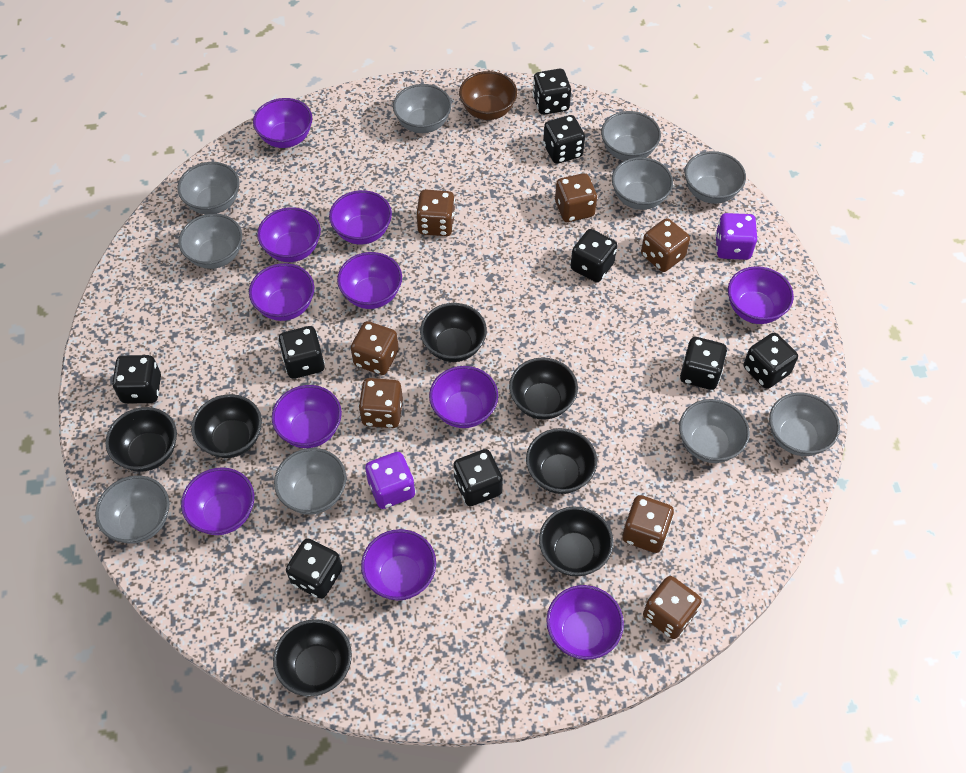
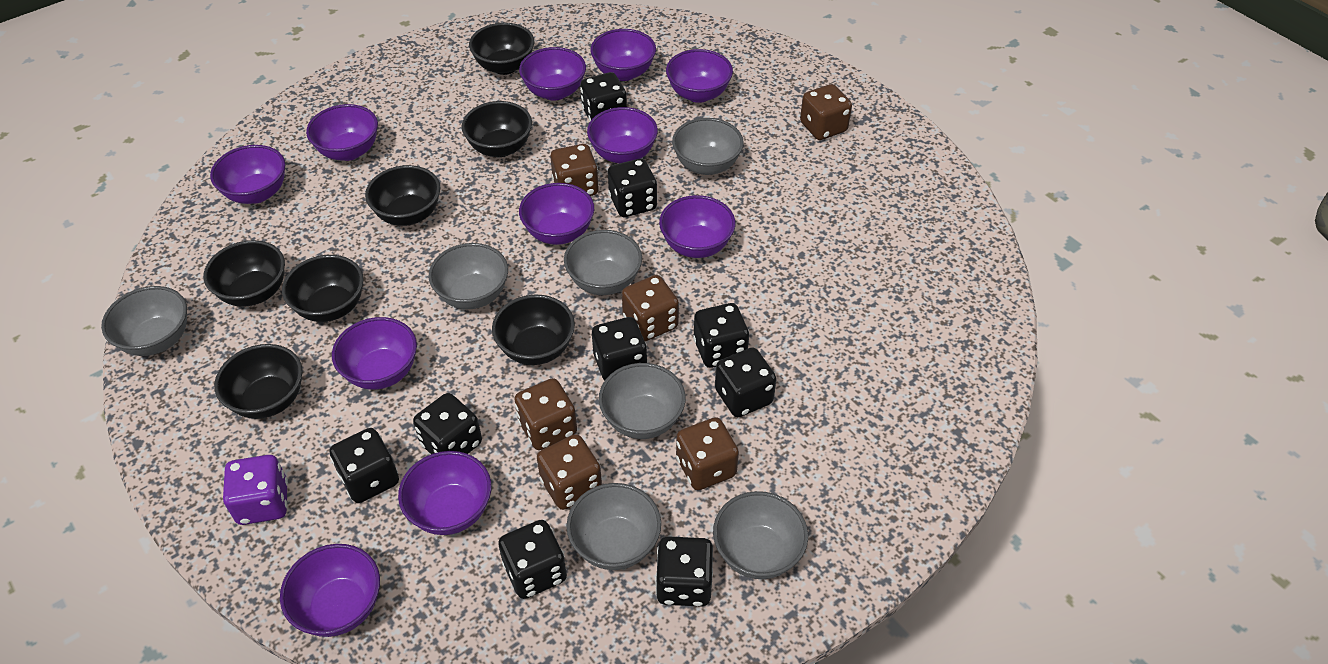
brown bowl: [459,71,517,120] = 1 -> none = 0
brown dice: [351,321,399,375] [358,378,403,428] [416,190,455,236] [555,173,597,222] [622,495,674,553] [641,218,690,272] [643,576,702,639] = 7 -> [514,378,577,450] [537,434,602,510] [550,144,599,196] [622,275,679,341] [676,417,739,490] [800,84,852,140] = 6
grey bowl: [95,475,169,544] [177,162,239,214] [178,214,242,269] [274,448,346,515] [393,84,452,133] [601,111,661,161] [612,157,673,210] [679,399,750,463] [685,151,746,204] [769,393,840,456] = 10 -> [101,286,187,356] [428,243,508,309] [564,230,642,295] [567,483,661,570] [599,363,686,439] [672,118,744,175] [713,491,808,579] = 7
purple dice: [365,452,415,509] [715,213,757,260] = 2 -> [223,455,288,525] = 1

